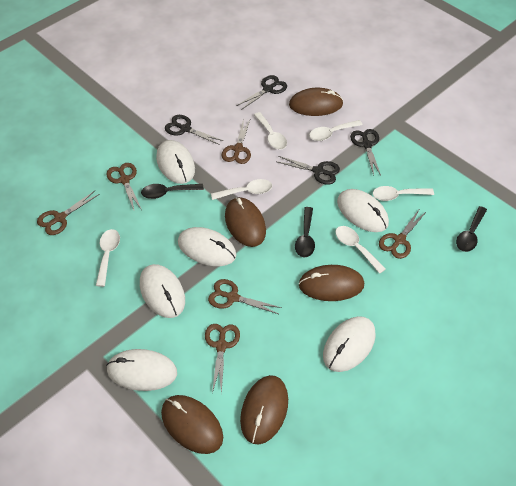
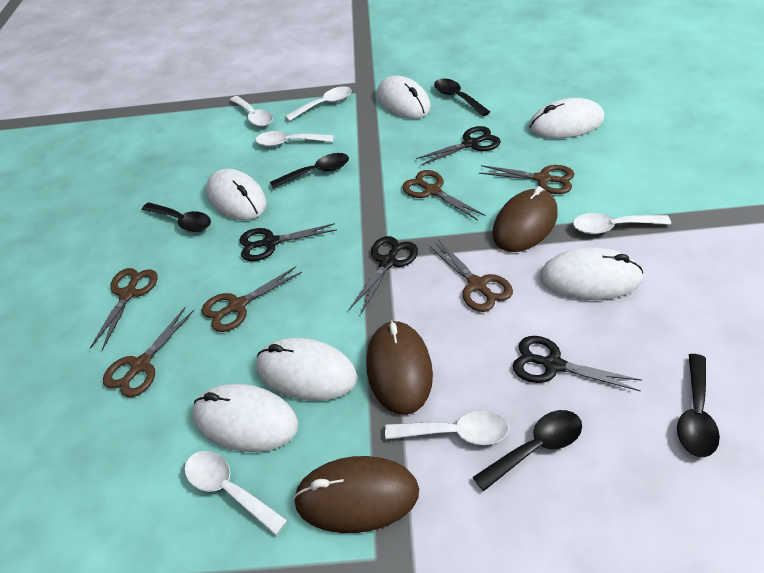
black spoon: [141,184,204,199] [295,207,315,257] [456,206,487,252] = 3 -> [142,202,211,232] [270,153,349,189] [434,78,490,116] [473,410,582,492] [677,354,720,457] = 5
brown mouse: [161,395,223,454] [225,197,266,247] [240,375,288,445] [289,88,343,116] [299,265,364,301] = 5 -> [293,456,419,533] [366,320,433,415] [492,186,557,252] = 3

